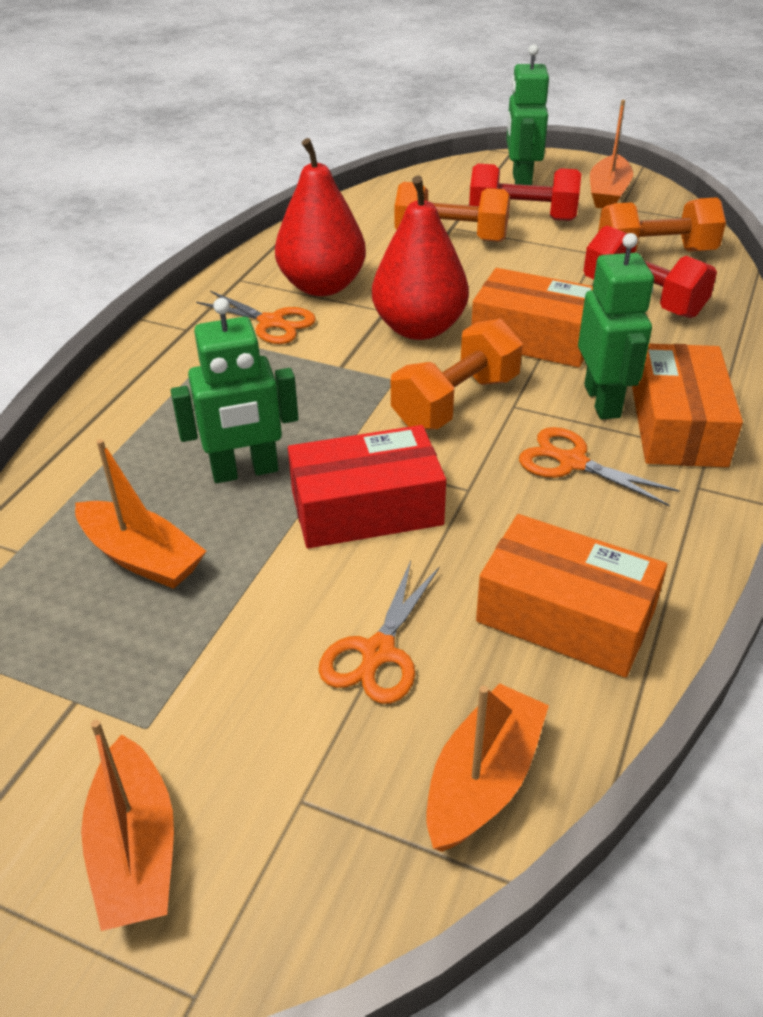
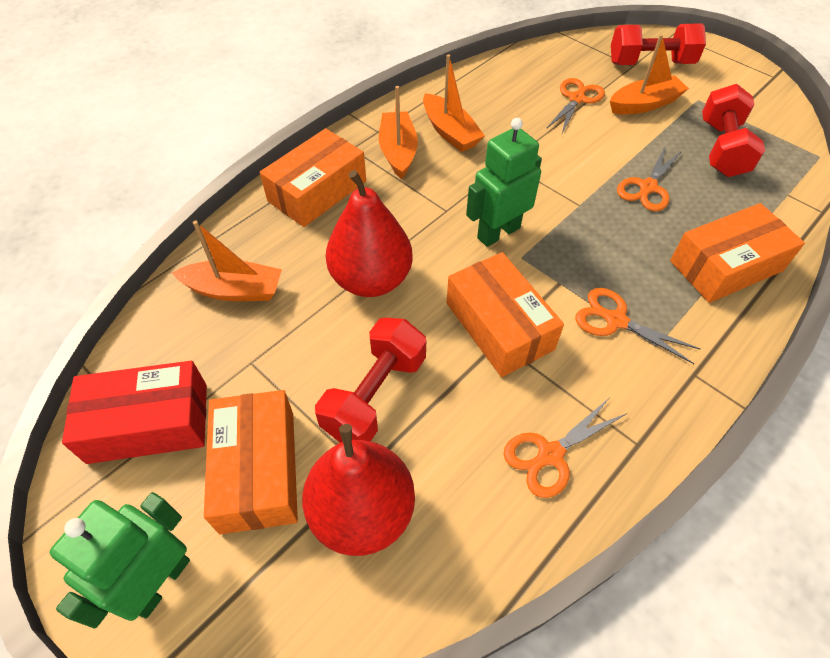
green robot: [171,298,299,483] [507,44,549,185] [578,233,654,419] = 3 -> [50,492,190,629] [466,118,542,247] = 2
orange box: [471,268,593,367] [476,514,667,678] [632,344,743,467] = 3 -> [204,390,298,534] [260,128,366,227] [447,252,564,377] [670,203,805,303] = 4
orange dumbbell: [391,319,523,430] [395,182,510,242] [598,197,726,252] = 3 -> none = 0
orange scissors: [196,291,316,344] [318,561,440,704] [519,427,680,506] = 3 -> [504,398,626,498] [546,78,605,133] [576,288,700,364] [617,147,682,211] = 4
red dumbbell: [469,164,581,221] [584,226,717,318] = 2 -> [315,318,426,443] [611,23,706,65] [702,84,765,177] = 3

